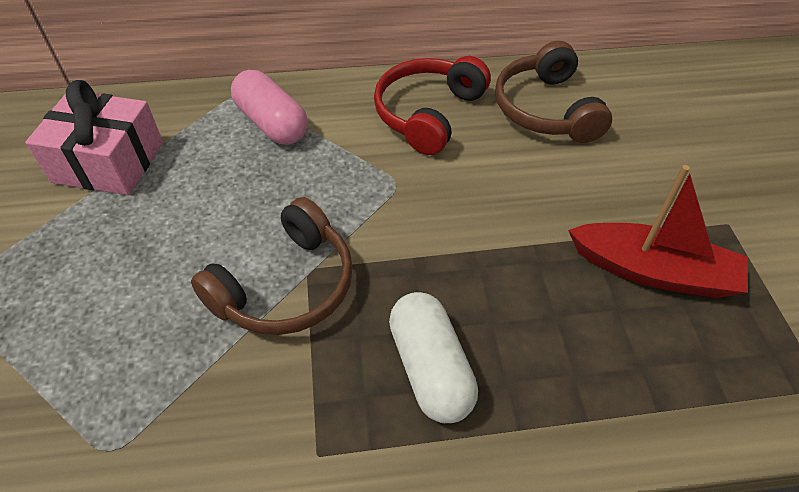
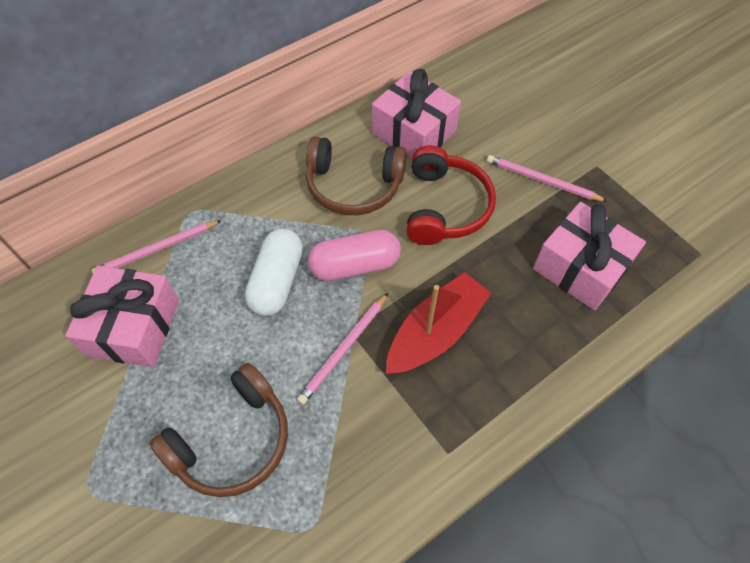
pink gift: [25,80,163,195] = 1 -> [65,266,179,367] [372,69,461,158] [533,202,646,310] = 3
pink pencil: none = 0 -> [92,220,222,274] [297,293,388,405] [487,155,608,202] = 3

